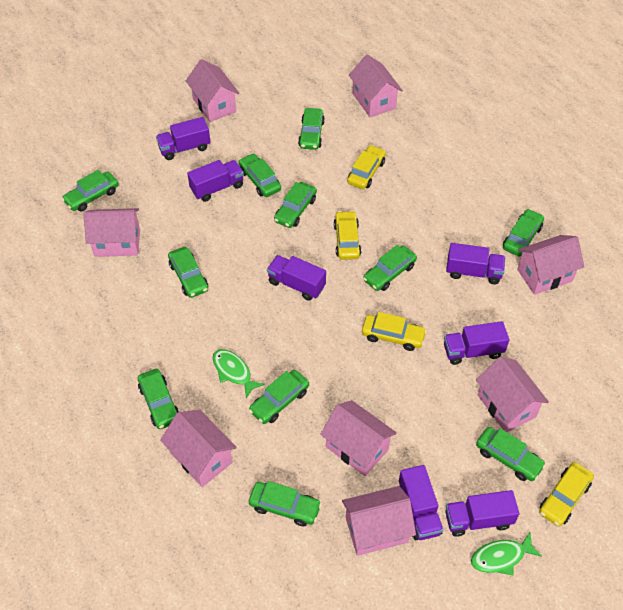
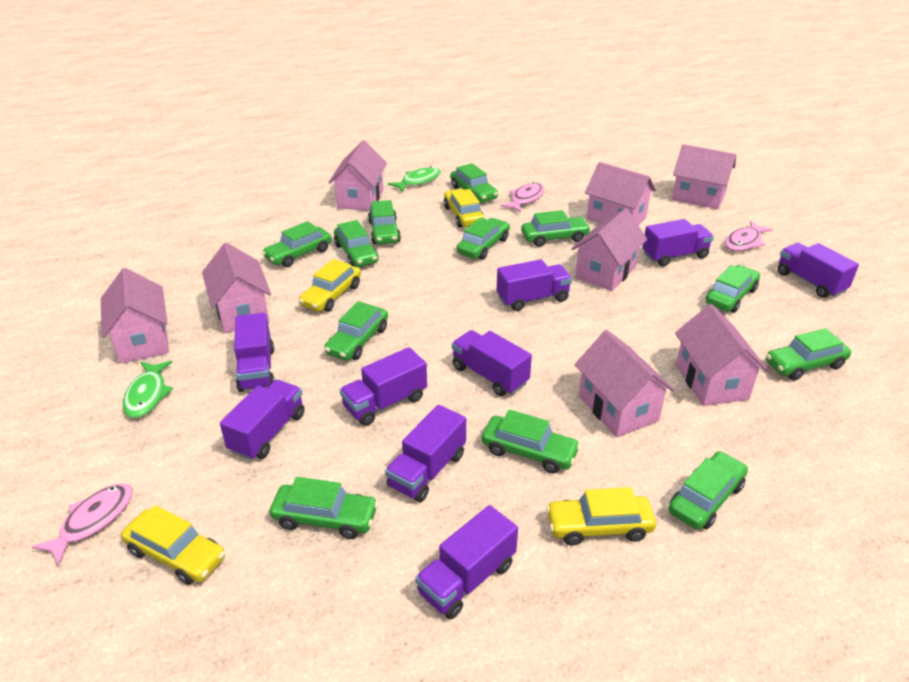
green car: [62,170,119,212] [138,369,179,429] [168,247,208,298] [239,153,281,197] [249,370,309,424] [249,481,322,526] [274,182,317,228] [298,108,325,150] [363,245,417,291] [476,427,546,481] [503,209,544,257] = 11 -> [262,221,332,267] [270,477,379,539] [324,301,388,361] [334,220,378,267] [368,200,401,244] [450,163,498,202] [457,217,510,260] [482,409,581,473] [521,210,591,247] [669,451,748,530] [706,265,760,313] [766,328,851,381] = 12
pink fish: none = 0 -> [32,483,132,566] [500,182,544,213] [725,221,773,251] = 3
purple truck: [156,117,211,160] [187,160,244,202] [267,255,326,301] [399,465,443,540] [444,321,509,365] [445,490,519,537] [446,243,505,284] = 7 -> [220,380,304,460] [234,313,275,392] [340,347,427,426] [385,405,466,502] [415,505,518,619] [452,330,532,396] [497,259,572,311] [642,219,714,267] [777,243,859,298] = 9

